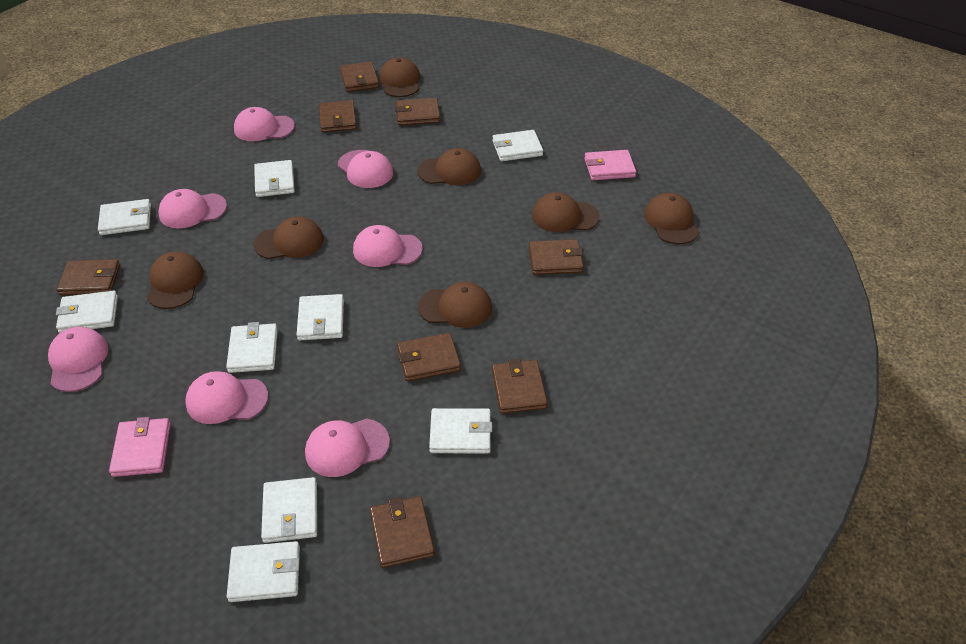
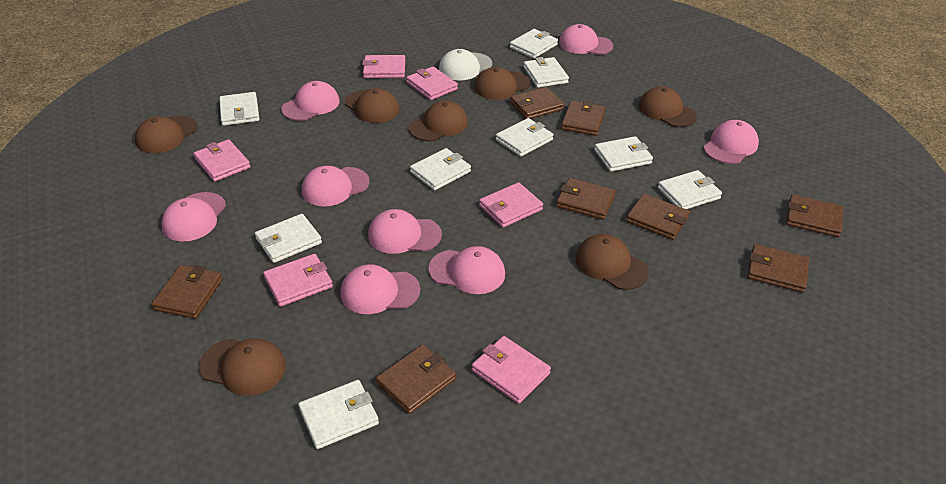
pink cap: [48,327,108,392] [158,189,227,229] [185,371,268,424] [234,107,295,141] [305,419,390,477] [338,150,393,188] [353,225,423,267] = 7 -> [161,192,226,242] [281,81,340,121] [302,166,370,207] [340,264,420,314] [368,209,442,254] [428,246,505,294] [559,24,613,55] [703,120,759,164] = 8
pink wallet: [109,417,171,477] [584,150,636,180] = 2 -> [193,139,250,182] [263,254,333,307] [362,55,405,78] [406,67,458,100] [472,336,551,404] [479,182,543,228] = 6
white cap: none = 0 -> [439,49,492,80] = 1

